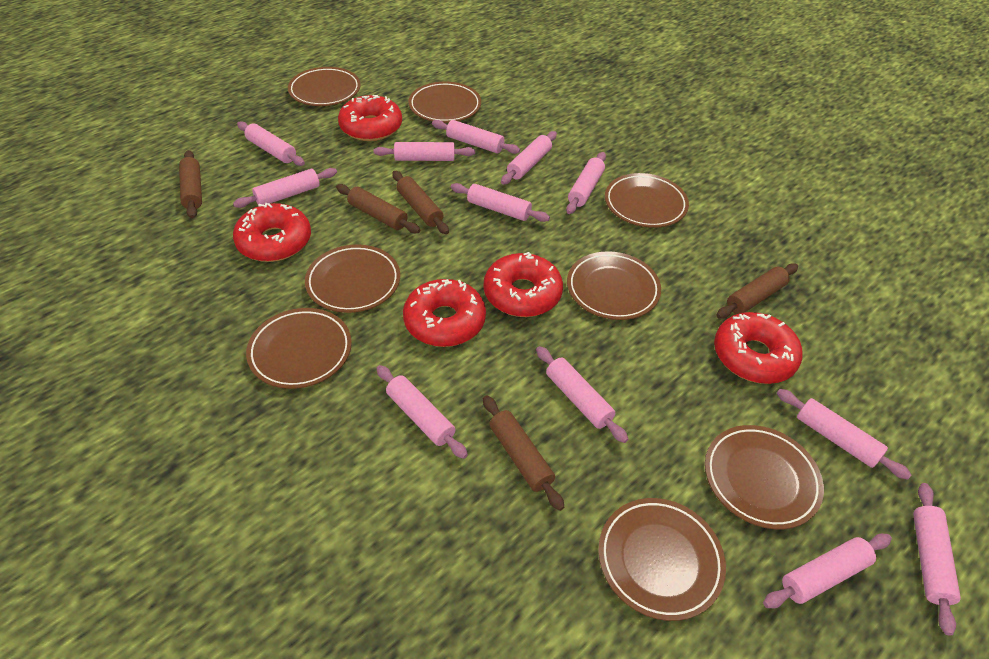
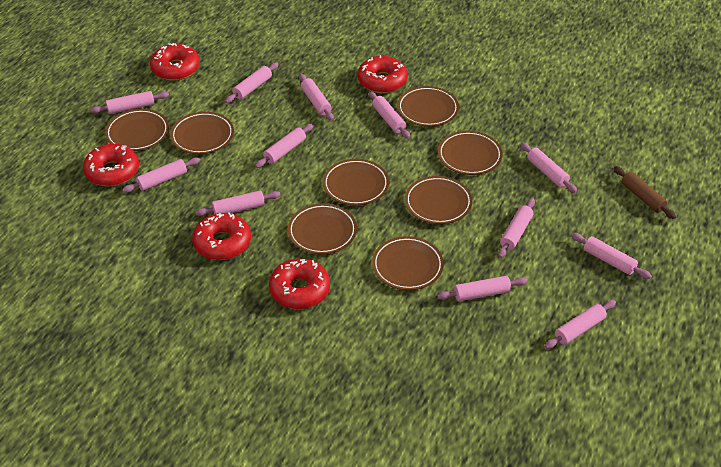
brown rolling pin: [179,150,202,219] [336,184,420,233] [392,171,449,234] [483,395,564,511] [716,263,798,319] = 5 -> [614,166,676,219] = 1

